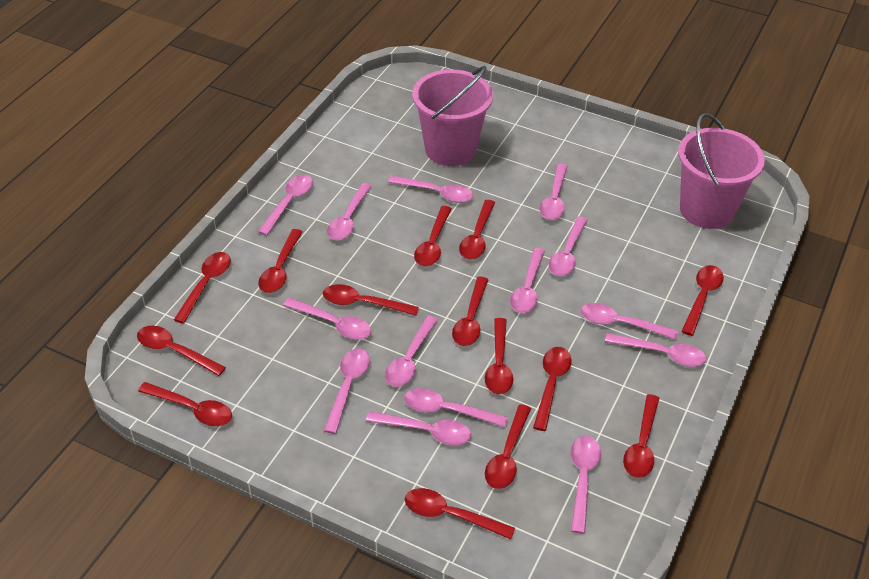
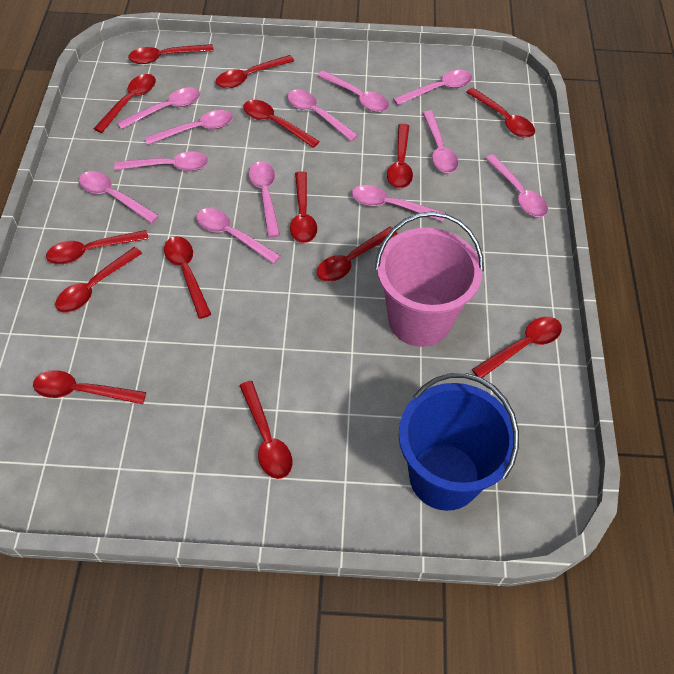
blue bucket: none = 0 -> [399,373,519,511] = 1
pink bucket: [412,66,493,166] [678,113,765,229] = 2 -> [375,211,484,347] = 1
pink spoon: [258,175,313,236] [283,298,371,340] [324,349,370,434] [327,183,372,240] [366,411,471,445] [385,315,438,387] [388,176,473,203] [404,388,508,427] [510,248,545,313] [540,164,568,220] [549,216,588,276] [571,436,601,534] [580,303,678,340] [605,333,706,367] = 14 -> [79,171,159,223] [114,151,208,171] [117,87,200,130] [144,110,233,145] [196,208,281,264] [249,161,280,238] [287,89,358,141] [317,70,389,112] [352,185,446,222] [393,70,472,105] [422,110,458,173] [485,154,548,217] = 12

